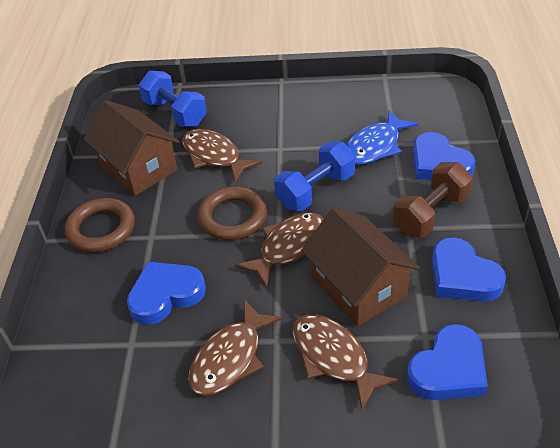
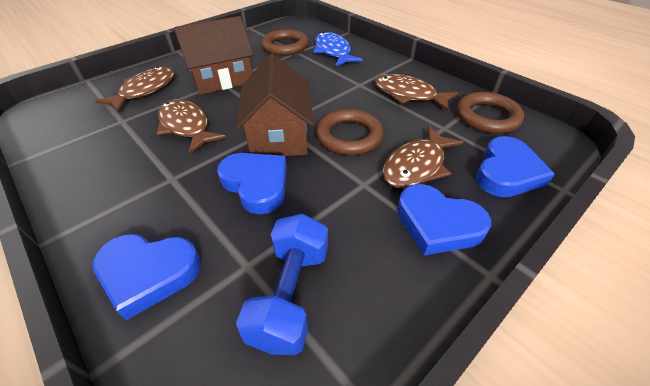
blue dumbbell: [139,71,207,127] [274,142,355,211] = 2 -> [236,213,328,355] = 1
brown dumbbell: [393,162,473,237] = 1 -> none = 0
brown ring: [65,198,135,252] [197,187,267,240] = 2 -> [261,29,309,56] [316,109,384,155] [457,92,524,134] = 3

